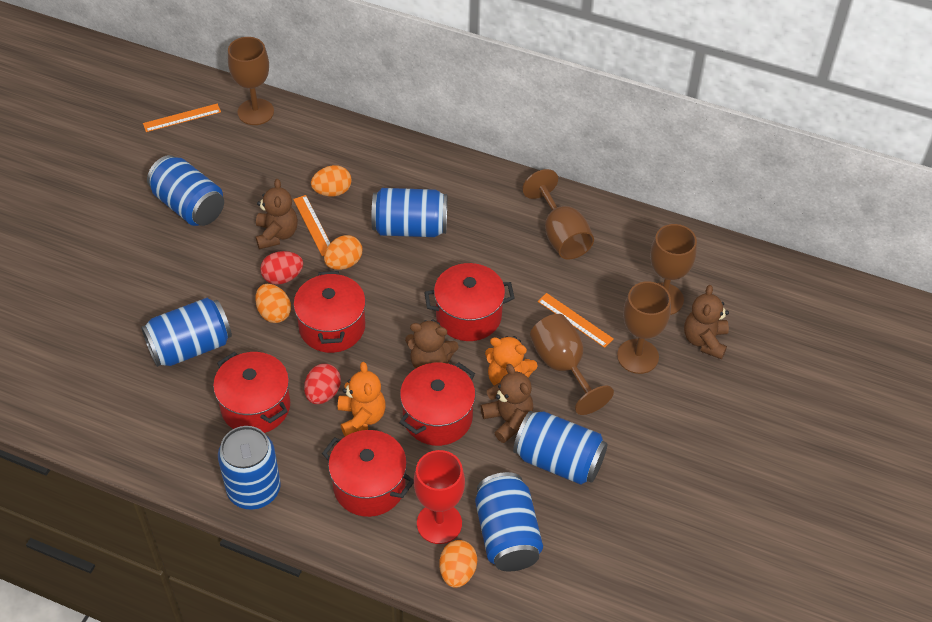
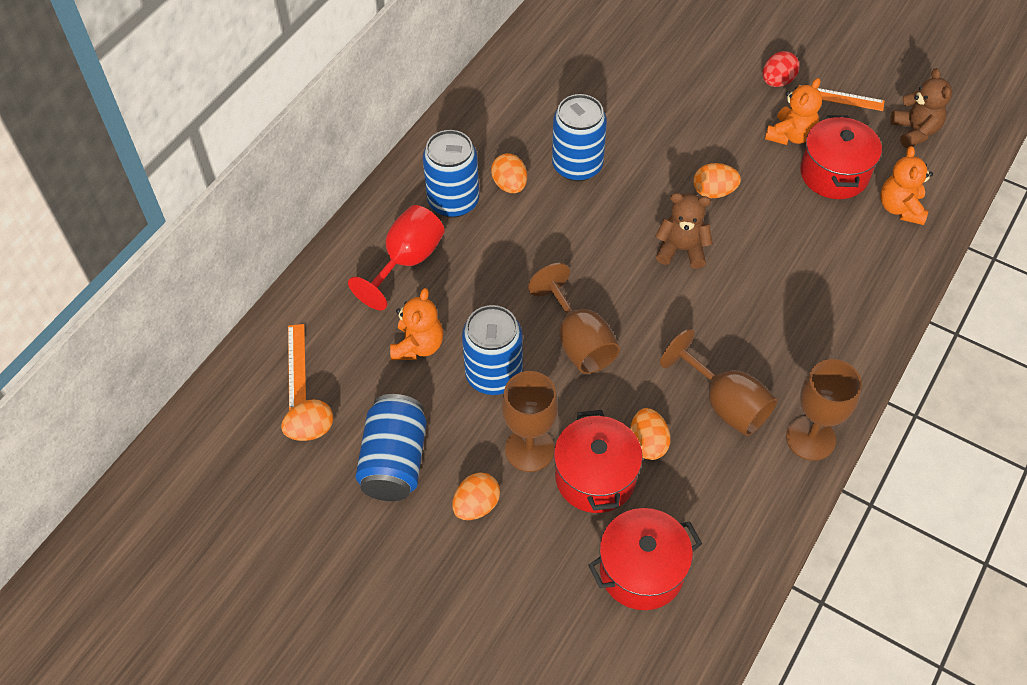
blue can: [141,298,232,367] [147,155,224,226] [218,426,281,510] [372,188,447,237] [475,472,543,572] [513,411,608,485] = 6 -> [355,394,427,501] [423,130,479,218] [462,305,523,395] [552,94,607,181] = 4
brown goblet: [228,37,274,125] [522,169,594,259] [530,314,614,415] [617,281,671,374] [650,224,697,315] = 5 -> [502,371,558,472] [528,263,620,374] [660,329,777,436] [786,359,862,461] = 4
brown teddy bear: [256,179,298,249] [405,320,459,368] [481,364,534,443] [684,285,729,359] = 4 -> [655,193,713,269] [890,68,952,148] = 2
orange egg: [255,284,291,323] [311,165,352,196] [324,235,362,270] [440,540,477,588] = 4 -> [281,399,333,441] [452,473,500,520] [491,153,527,193] [630,408,671,460] [693,163,741,198] = 5
orange ruler: [143,103,221,132] [293,195,330,256] [538,293,614,348] = 3 -> [288,324,306,410] [798,85,885,111] = 2
orange teddy bear: [338,362,386,436] [485,336,538,385] = 2 -> [390,288,443,360] [765,78,822,145] [880,146,933,225] = 3
red egg: [260,251,303,285] [304,364,341,404] = 2 -> [763,51,800,87] = 1
red pot: [213,352,290,433] [294,271,366,353] [322,430,414,517] [399,362,475,446] [424,263,515,341] = 5 -> [554,410,643,513] [588,508,702,610] [800,115,882,199] = 3

